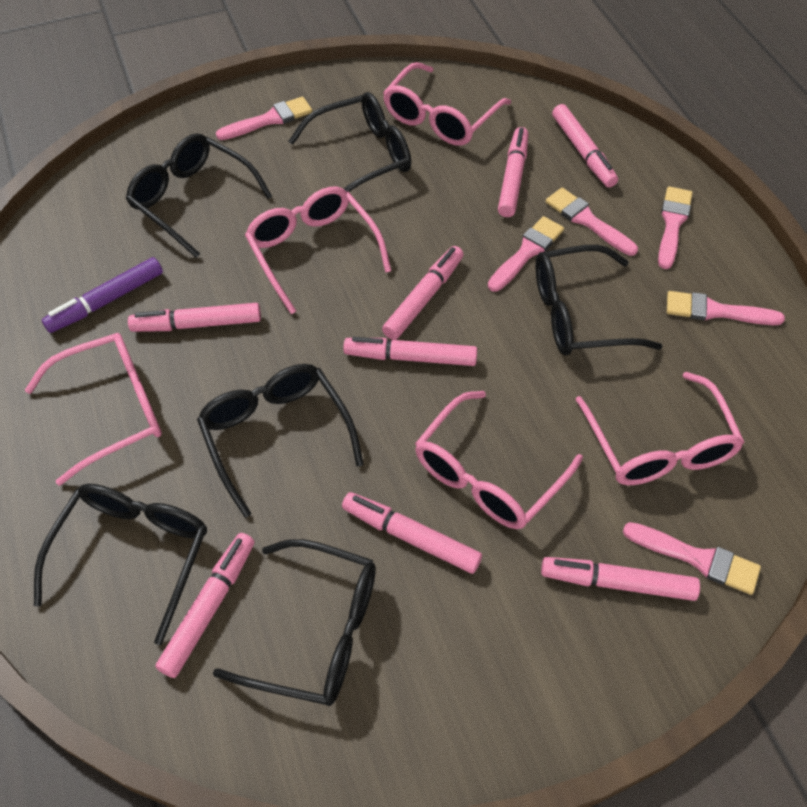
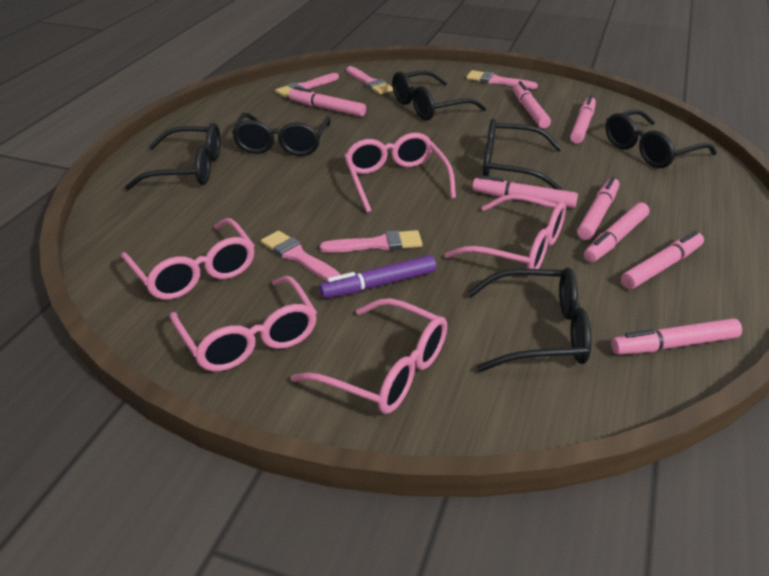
pink brush: [216,96,313,140] [488,216,564,292] [545,188,638,256] [623,522,761,595] [658,186,693,269] [667,291,785,325] = 6 -> [261,231,341,281] [275,73,339,98] [320,230,422,253] [346,66,393,94] [466,70,538,89] = 5

